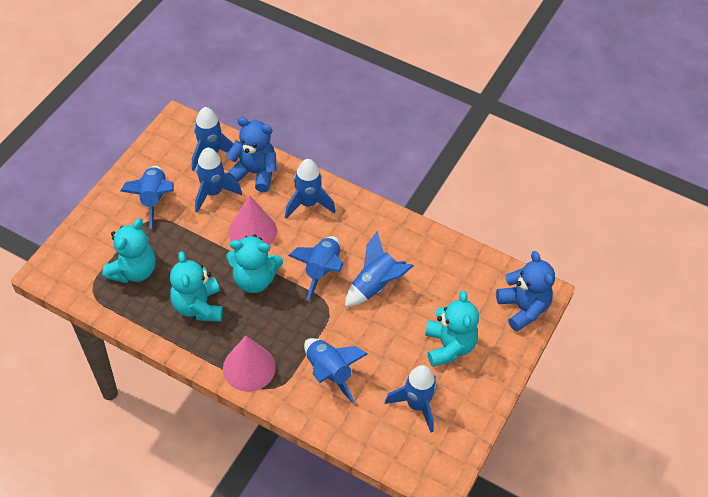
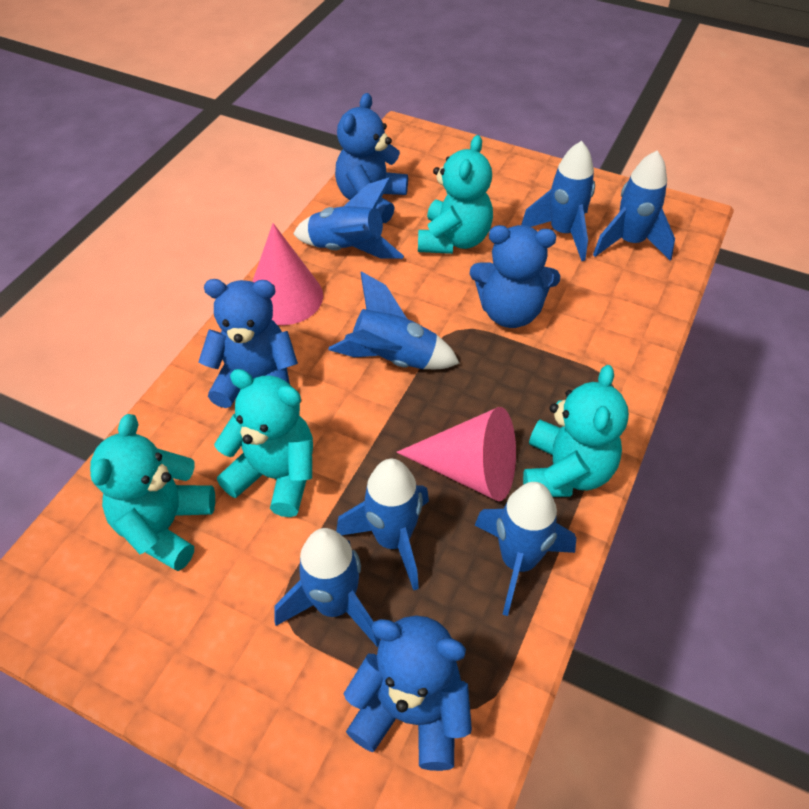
blue rocket: [120,166,174,229] [192,107,234,171] [195,147,242,213] [285,159,335,219] [288,236,343,300] [304,338,368,403] [345,231,414,307] [385,365,437,432] = 8 -> [274,528,381,647] [293,177,404,259] [328,271,459,369] [336,459,429,590] [475,482,576,616] [521,141,595,261] [593,151,675,261] = 7
blue teddy bear: [226,117,276,192] [496,251,555,332] = 2 -> [199,279,298,408] [335,93,408,223] [343,615,472,771] [470,225,560,328] = 4

